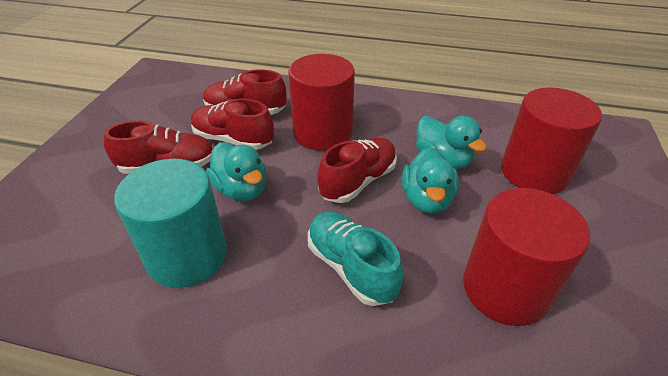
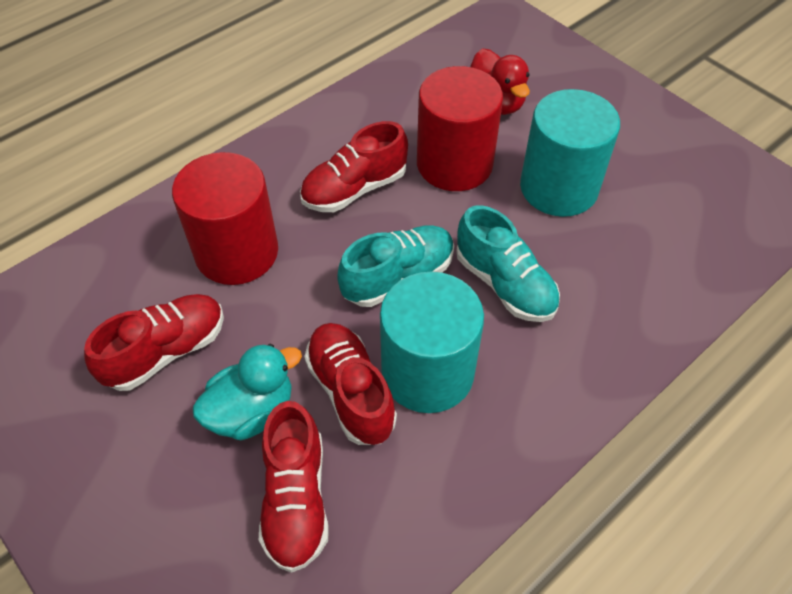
red cylinder: [288,54,355,151] [463,188,590,326] [501,87,602,194] = 3 -> [172,152,278,285] [417,66,503,191] = 2
red duck: none = 0 -> [470,48,530,115] = 1
turquoise cylinder: [114,159,227,288] = 1 -> [380,272,484,413] [520,89,620,217] = 2
turquoise duck: [206,142,266,201] [402,147,459,214] [416,116,487,169] = 3 -> [192,344,302,440] = 1
turquoise shoe: [308,211,404,306] = 1 -> [337,225,454,307] [456,205,560,322] = 2

